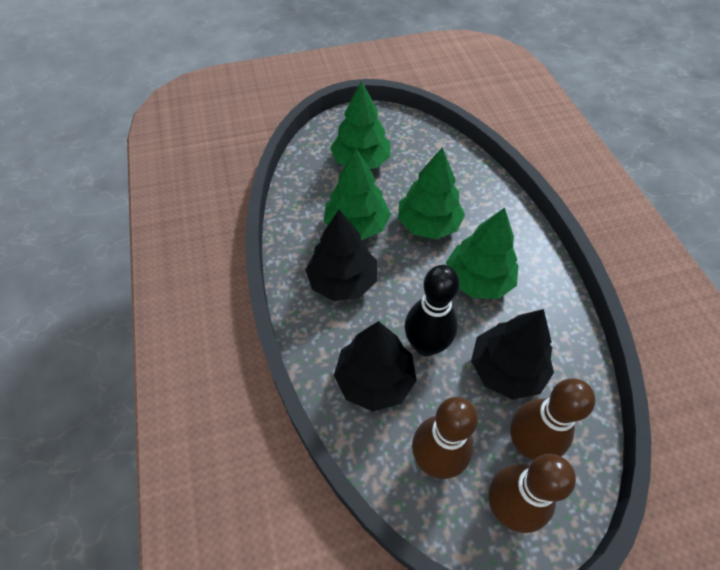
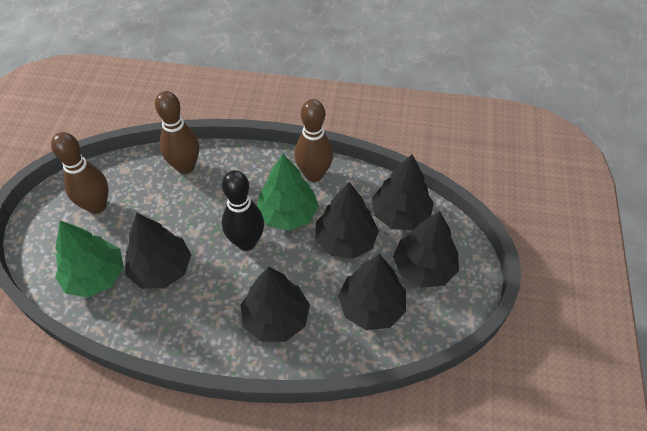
black tree: [305,209,377,301] [334,321,417,412] [471,309,554,400] = 3 -> [125,213,191,289] [241,267,310,342] [316,182,379,259] [338,254,406,330] [372,154,434,231] [393,211,459,288] = 6
green tree: [324,148,391,240] [330,80,391,169] [398,147,465,239] [446,208,518,299] = 4 -> [55,221,124,298] [257,154,319,231] = 2

